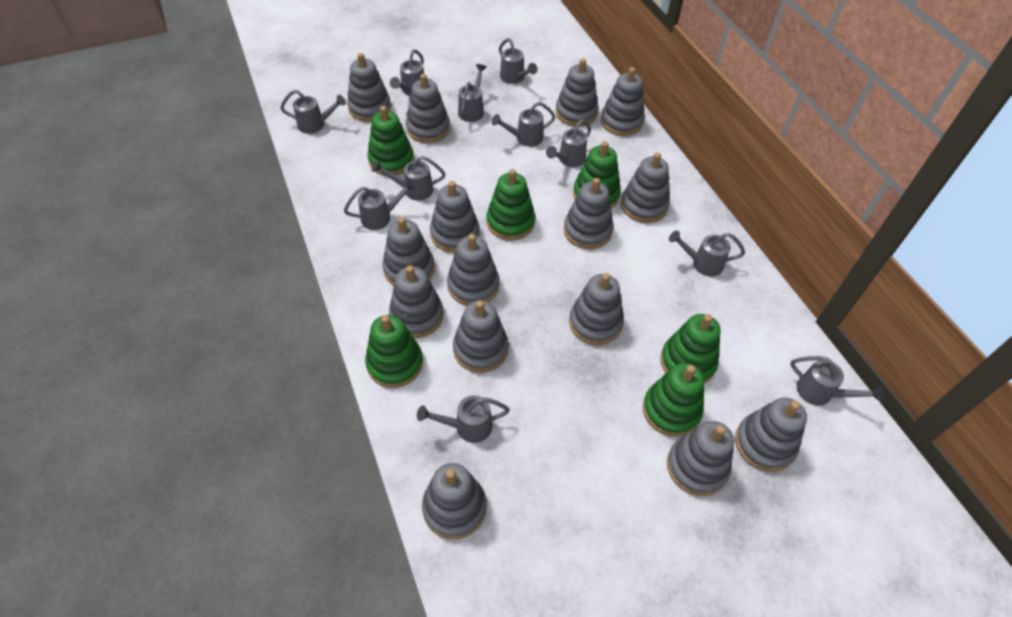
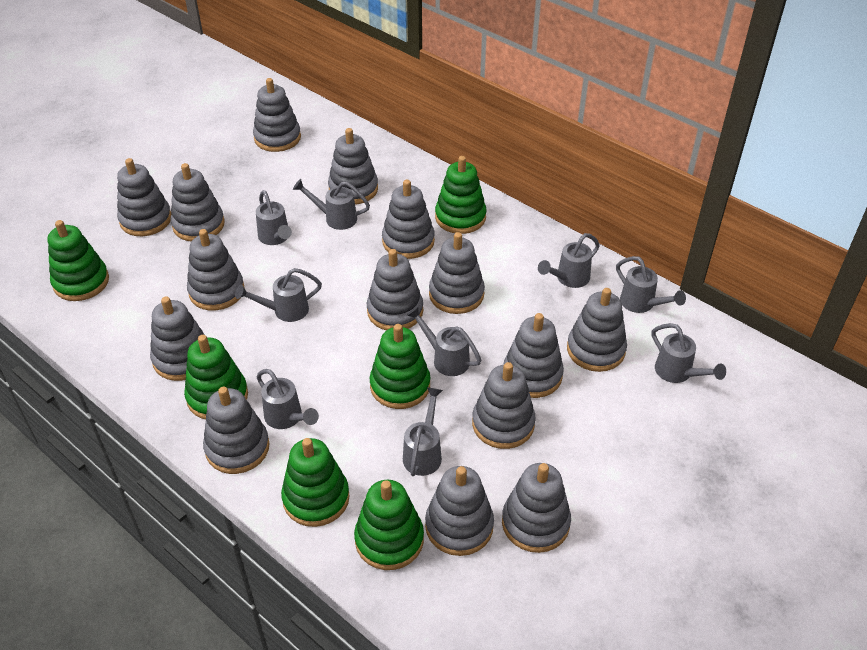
grey watering can: [280,90,346,134] [344,179,416,230] [372,156,446,201] [390,50,424,96] [417,395,510,443] [458,64,487,122] [492,102,556,147] [499,38,538,84] [546,120,591,167] [669,230,745,277] [790,356,884,406] = 11 -> [235,268,322,322] [256,190,292,245] [257,369,319,429] [293,179,370,230] [403,387,443,476] [407,306,481,376] [538,233,600,288] [616,256,686,313] [652,323,726,383] = 9

